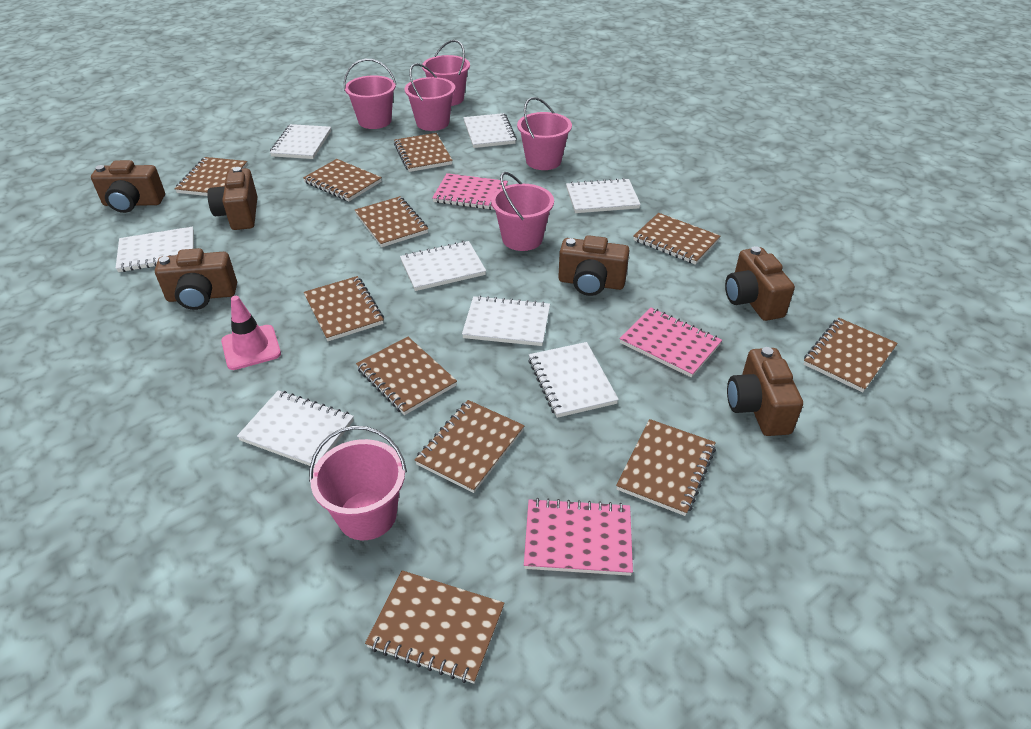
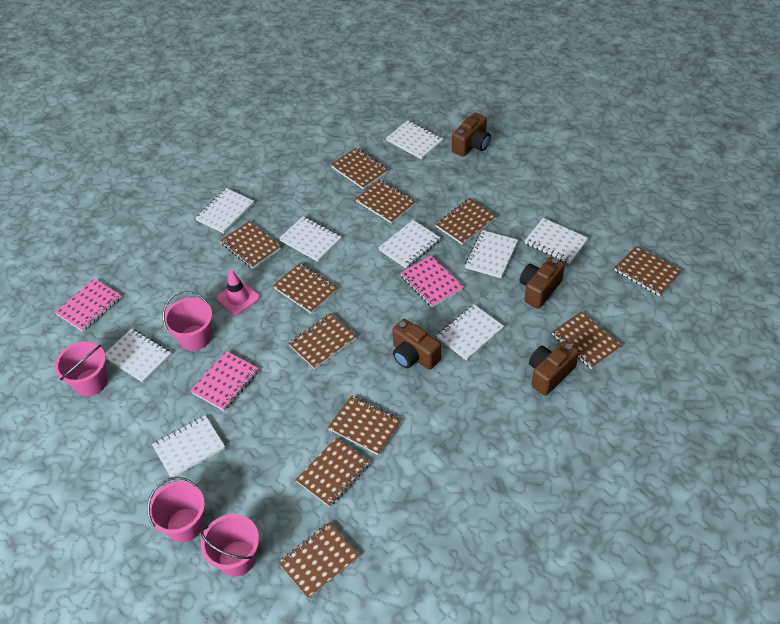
brown camera: [91,160,165,213] [155,248,237,310] [207,167,257,230] [558,235,630,296] [725,246,795,321] [727,347,803,436] = 6 -> [392,319,441,370] [452,113,491,157] [520,257,565,309] [529,341,579,396] = 4
pink bucket: [309,426,407,540] [344,59,396,129] [405,63,455,131] [422,40,470,106] [491,172,554,251] [517,97,572,170] = 6 -> [55,341,107,396] [147,477,205,542] [163,291,212,351] [201,514,259,577] = 4
white notebook: [116,227,194,272] [237,390,354,467] [270,124,331,159] [400,241,486,291] [462,295,550,346] [463,113,517,148] [528,342,619,418] [566,178,641,213] = 8 -> [105,329,171,383] [152,415,225,477] [195,188,254,234] [279,216,341,262] [378,220,441,268] [386,120,443,159] [437,304,504,361] [465,230,518,278] [525,218,588,264] = 9

